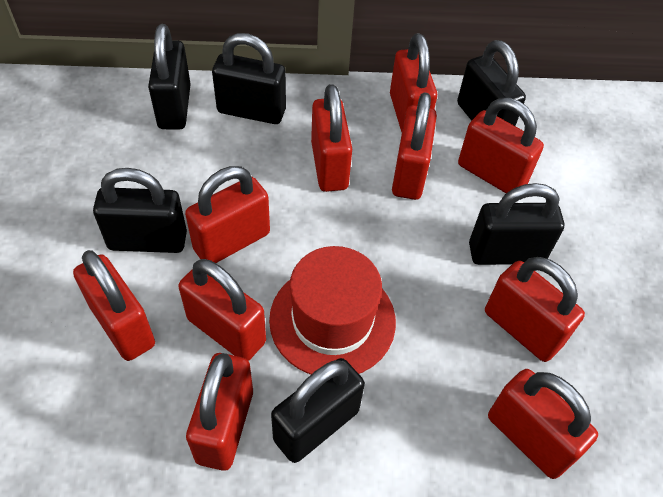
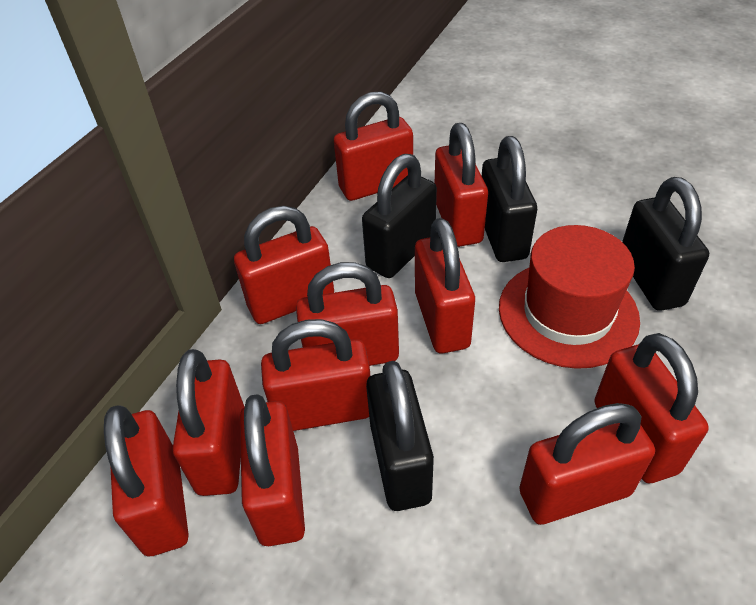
black padlock: [93,168,187,253] [148,24,191,129] [212,33,286,124] [271,358,365,463] [457,40,526,126] [469,183,564,265] = 6 -> [362,154,437,278] [366,361,434,511] [482,136,537,262] [622,177,709,311] = 4
red padlock: [73,250,155,361] [178,259,266,361] [185,166,270,263] [186,353,253,470] [311,84,352,192] [390,33,437,132] [392,92,437,200] [458,98,544,193] [485,257,585,362] [488,369,598,479] = 10 -> [104,406,189,556] [173,349,244,496] [234,206,334,324] [240,395,305,546] [261,319,370,431] [296,262,399,366] [334,91,413,201] [415,218,475,353] [435,123,488,247] [519,403,655,525] [594,333,709,483] = 11

